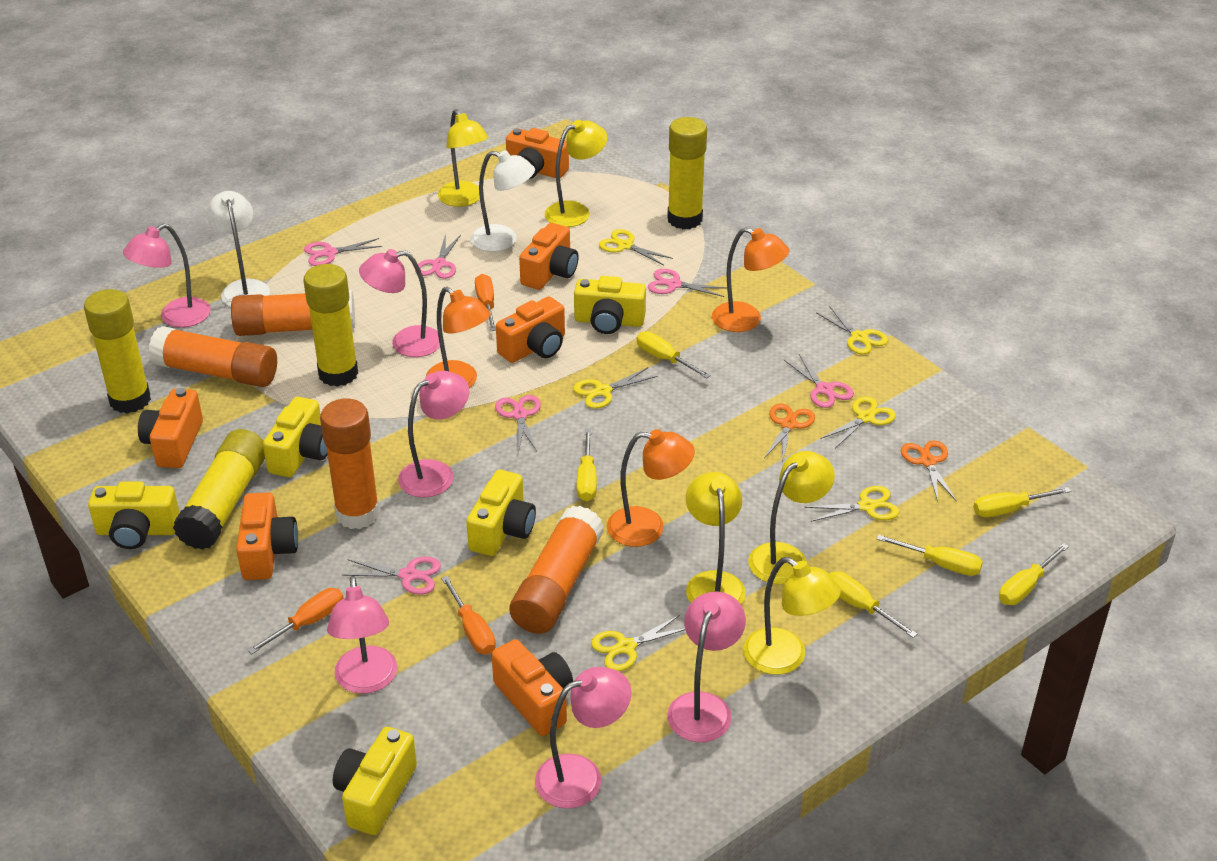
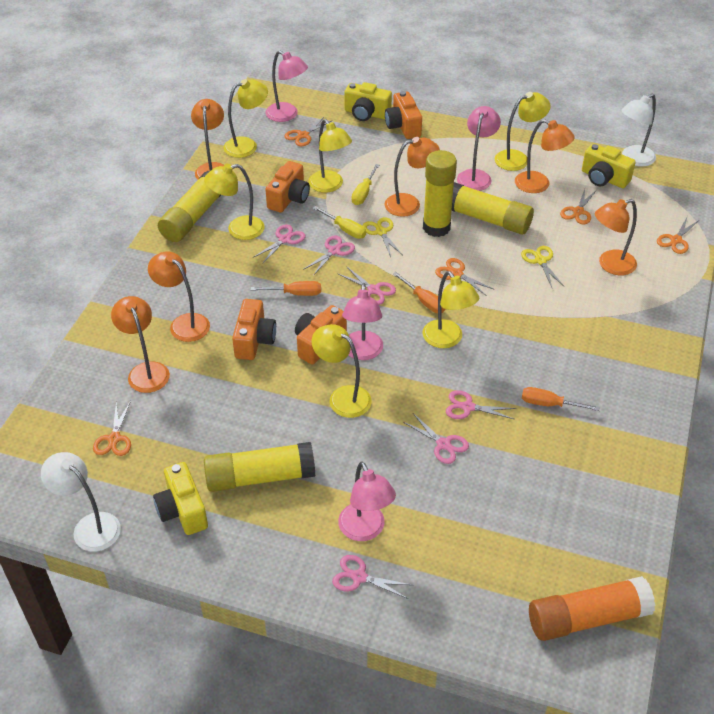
orange camera: [138,388,203,468] [236,493,298,580] [492,639,573,736] [496,296,565,363] [506,128,569,179] [519,223,579,290] = 6 -> [232,299,276,360] [265,161,310,212] [295,305,347,364] [385,91,422,139] = 4
orange glue stick: [148,326,277,387] [231,290,355,336] [320,398,380,529] [509,506,604,634] = 4 -> [529,576,655,641] = 1
orange lamp: [426,287,491,388] [607,429,695,547] [712,227,790,332] = 3 -> [111,296,170,393] [148,251,210,342] [191,99,224,180] [384,137,440,217] [515,119,575,193] [595,199,637,275] = 6
orange scissors: [764,403,815,463] [901,440,957,502] = 2 -> [93,401,131,456] [285,117,333,146] [435,258,495,296] [560,189,597,224] [657,218,699,254] = 5
pink lamp: [123,223,211,327] [327,576,397,694] [359,249,440,357] [398,371,470,498] [535,667,632,808] [667,592,746,742] = 6 -> [265,51,308,122] [338,462,396,541] [342,283,383,360] [457,106,501,191] = 4
yellow camera: [88,481,180,549] [263,397,327,477] [333,727,417,835] [466,470,536,556] [574,276,646,334] = 5 -> [153,462,208,535] [344,82,392,121] [582,143,636,188] = 3
yellow lamp: [438,109,489,207] [544,120,608,227] [686,472,746,604] [743,557,841,675] [748,451,835,584] = 5 -> [204,164,265,240] [223,79,268,158] [308,119,352,193] [312,324,372,418] [422,271,479,348] [495,92,551,171] = 6
yellow scissors: [573,367,657,409] [591,615,685,671] [599,229,673,265] [804,486,900,522] [816,306,888,354] [821,396,896,448] = 6 -> [363,217,403,257] [521,246,564,288] = 2
yellow screwdriver: [577,429,597,501] [637,331,711,378] [829,571,918,638] [877,534,983,576] [973,487,1071,517] [999,543,1069,605] = 6 -> [313,206,366,239] [352,164,379,205] = 2

